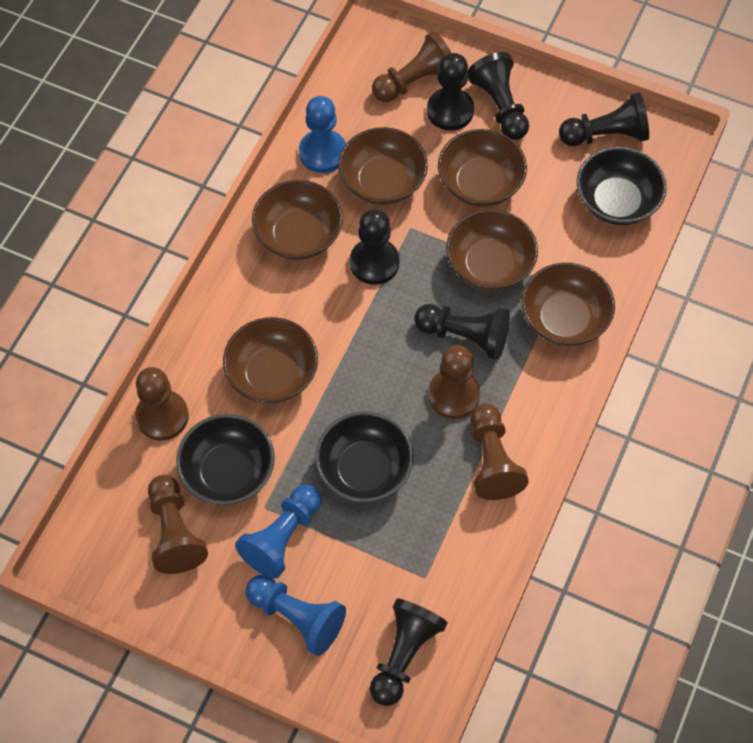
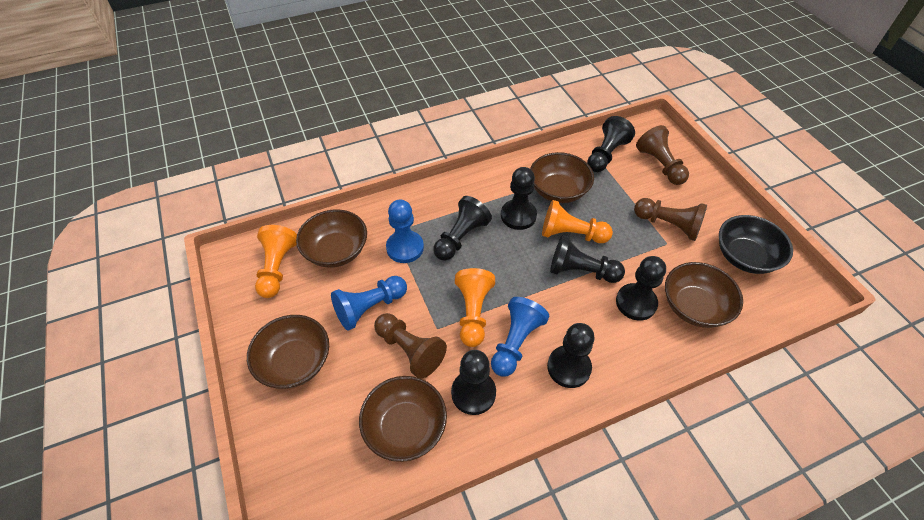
black bowl: [176,414,275,505] [315,411,414,503] [577,147,667,225] = 3 -> [719,215,793,274] = 1
black pawn: [350,209,400,285] [370,598,448,706] [414,304,510,360] [427,53,474,131] [467,52,529,140] [559,92,649,146] = 6 -> [433,196,492,261] [451,350,496,415] [501,167,537,230] [547,323,595,388] [550,235,625,283] [587,116,635,172] [616,256,666,321] = 7
brown bowl: [223,317,318,403] [252,180,343,260] [339,127,428,205] [438,129,527,207] [446,210,538,291] [522,263,615,346] = 6 -> [247,315,329,388] [296,209,367,268] [359,376,447,462] [530,152,594,203] [665,262,743,328] = 5
brown pawn: [135,367,189,441] [148,475,208,574] [372,31,451,102] [428,345,480,419] [470,403,529,500] = 5 -> [374,313,447,379] [634,198,707,241] [636,125,689,185] = 3
orange pawn: none = 0 -> [255,225,297,298] [455,268,495,347] [542,200,613,243] = 3

